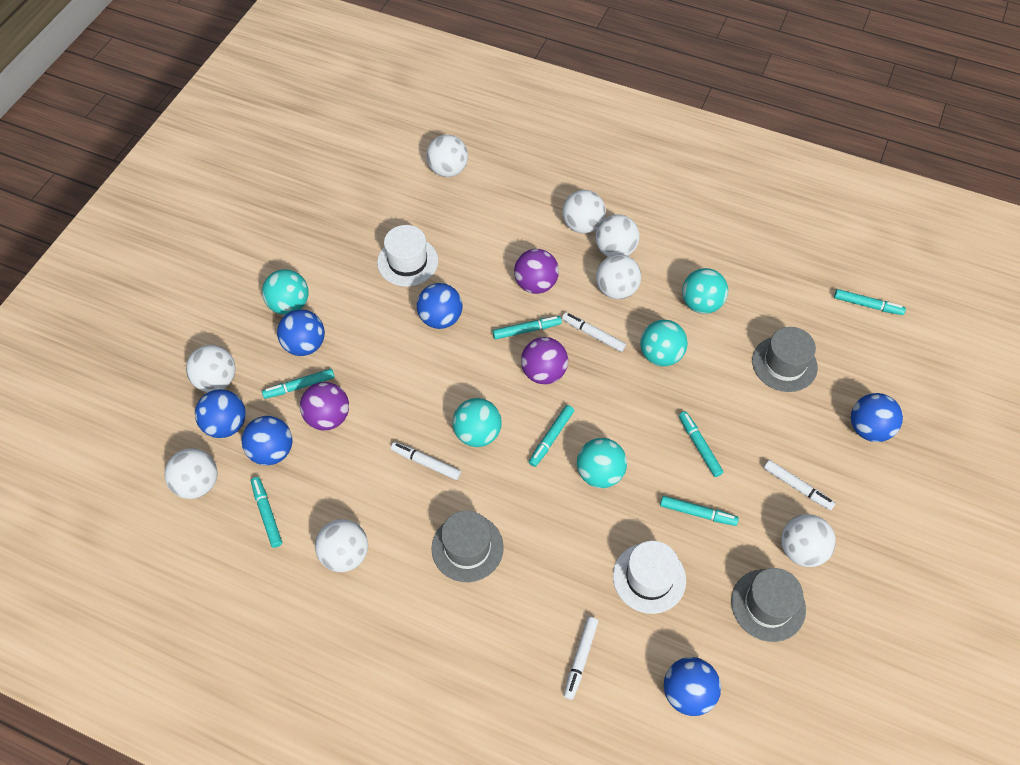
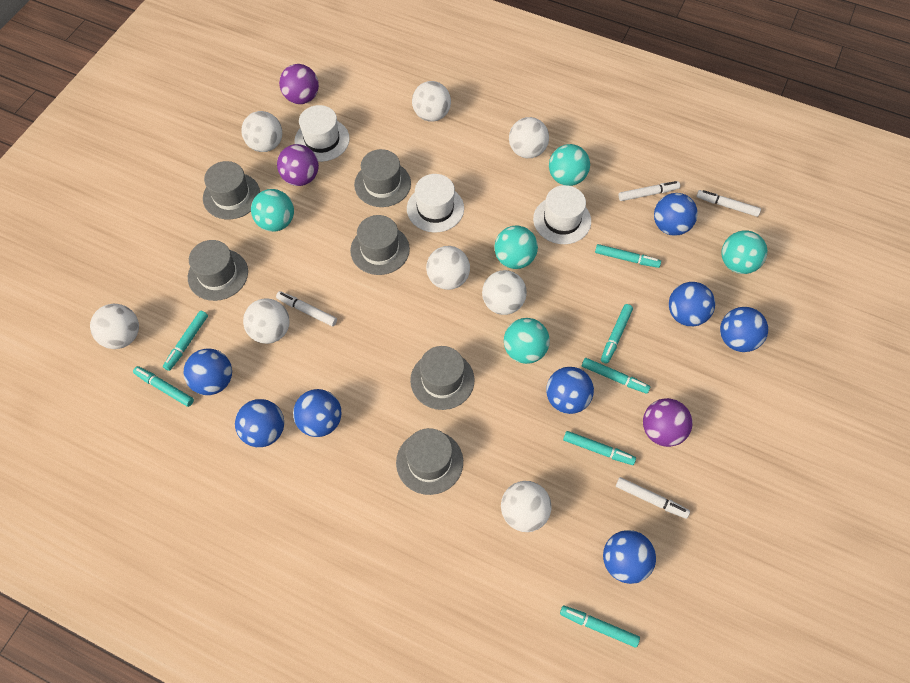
blue ball: [195,389,246,438] [242,416,293,465] [277,309,325,356] [417,283,462,329] [664,657,721,716] [851,393,903,442] = 6 -> [184,348,232,395] [235,399,284,447] [293,389,342,437] [546,367,594,414] [603,530,656,584] [654,193,698,236] [669,282,715,326] [720,307,768,352] = 8
grey hat: [431,510,504,582] [731,568,806,642] [752,327,818,392] = 3 -> [188,240,248,301] [203,161,260,220] [350,215,410,275] [354,149,411,207] [396,428,463,495] [410,346,475,410] = 6
white hat: [377,225,438,286] [613,541,686,614] = 2 -> [294,105,350,162] [407,174,464,233] [533,185,591,244] = 3

